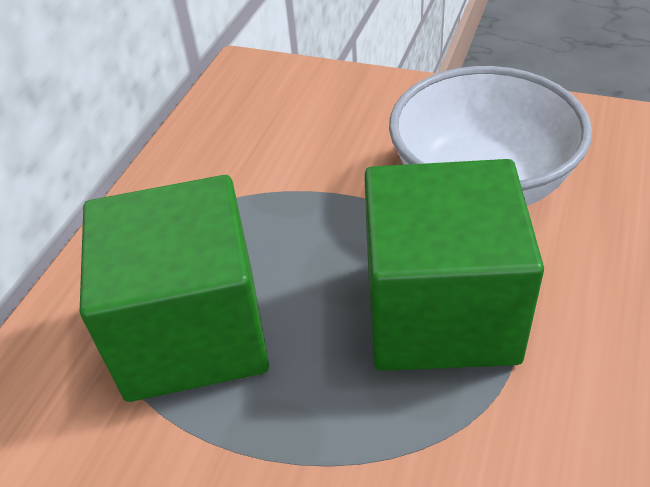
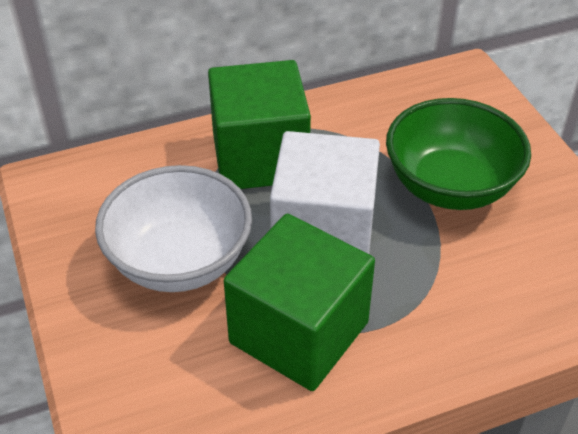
green bowl: none = 0 -> [386,98,531,210] = 1
white cube: none = 0 -> [270,131,380,254] = 1

